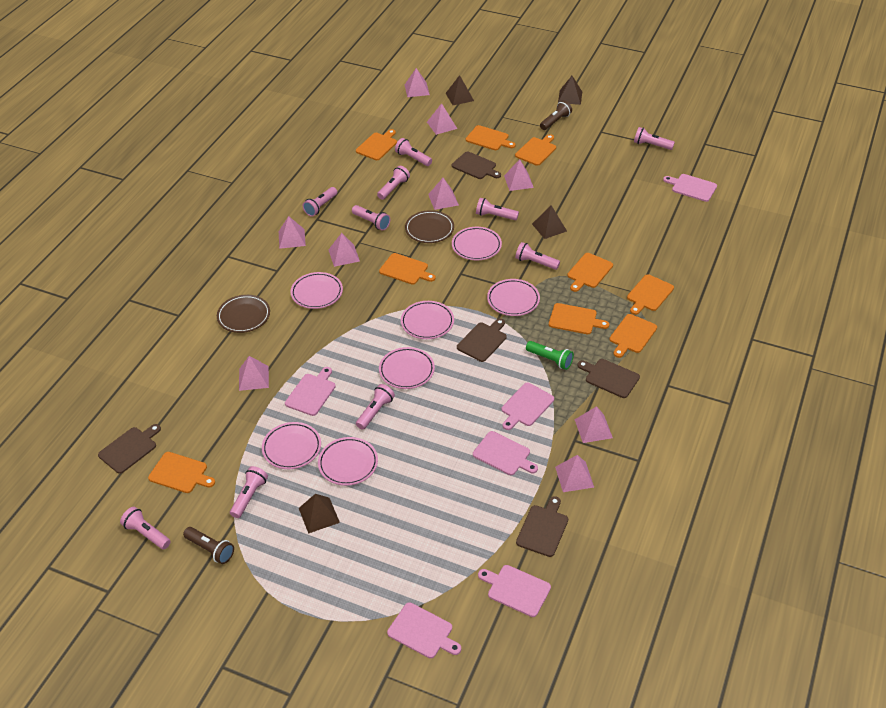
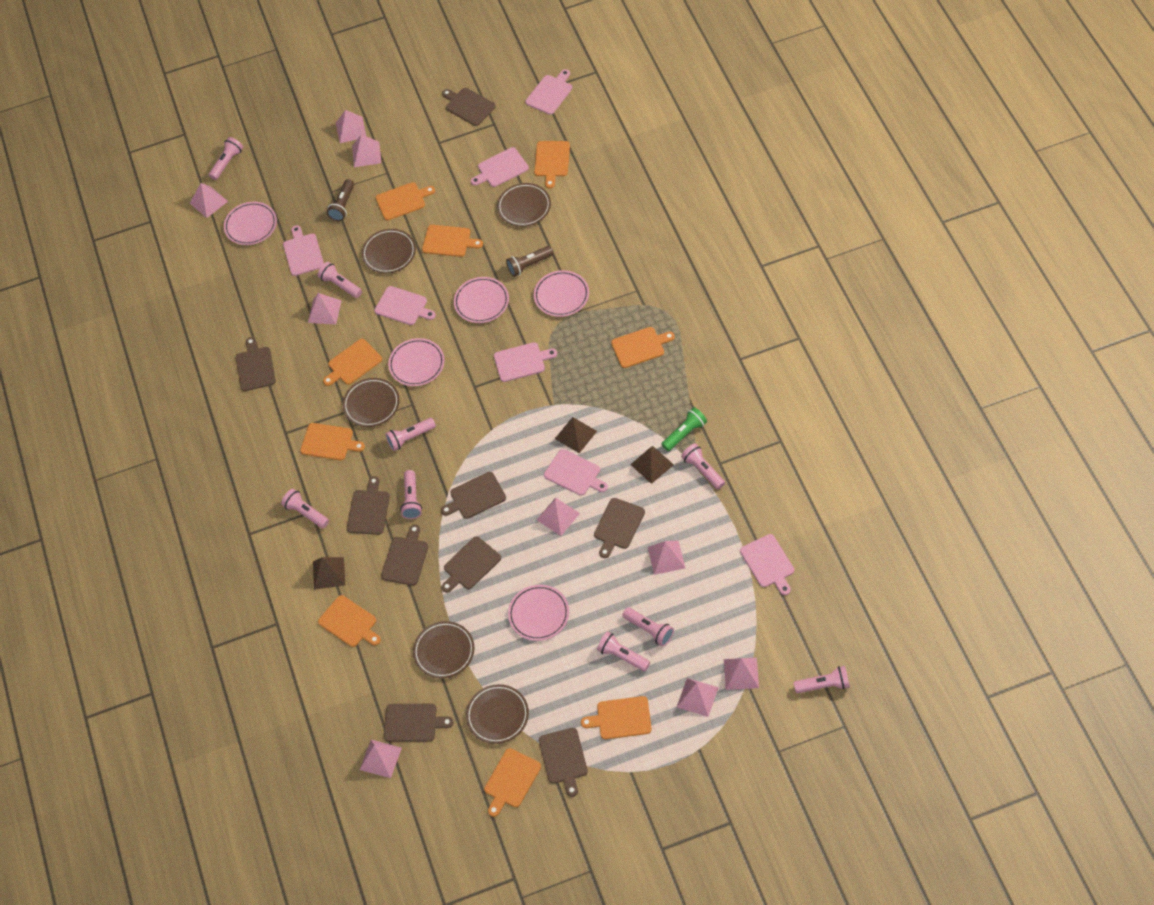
brown cutting board: [98,424,161,474] [452,151,501,179] [457,319,507,362] [516,496,568,557] [577,359,640,398] = 5 -> [236,337,276,391] [347,476,390,535] [381,524,428,585] [384,704,454,742] [441,472,506,519] [441,536,501,593] [442,88,496,126] [539,728,588,797] [594,498,645,558] = 9
brown plate: [217,295,270,333] [405,210,454,243] = 2 -> [343,378,400,427] [362,229,416,273] [413,621,475,678] [466,684,529,744] [497,183,551,227] = 5
brown pyramid: [299,494,340,534] [445,75,474,105] [532,205,567,239] [558,76,582,105] = 4 -> [313,557,345,590] [555,417,597,453] [630,446,674,484] = 3
pink cutting board: [285,367,336,416] [387,602,461,658] [473,431,538,475] [478,565,551,617] [502,382,554,430] [663,174,717,202] = 6 -> [283,225,324,276] [375,286,436,325] [471,147,529,187] [494,342,557,382] [525,69,572,115] [544,449,608,496] [740,534,794,595] = 7
pink flashlight: [120,507,171,550] [230,466,268,518] [303,187,337,217] [352,205,390,231] [356,384,395,430] [377,166,410,200] [395,138,432,166] [476,198,519,220] [515,242,560,270] [634,127,675,150] = 10 -> [209,137,243,180] [281,489,329,528] [318,262,362,298] [385,418,436,451] [400,470,422,519] [597,632,650,671] [622,607,674,646] [681,443,725,490] [793,666,850,693] = 9
pink plate: [262,422,321,469] [291,272,343,309] [318,437,378,486] [379,347,435,389] [401,301,454,339] [452,227,502,260] [487,279,540,316] = 7 -> [224,202,277,245] [388,338,445,386] [454,277,509,323] [508,585,569,641] [534,270,589,317] = 5

